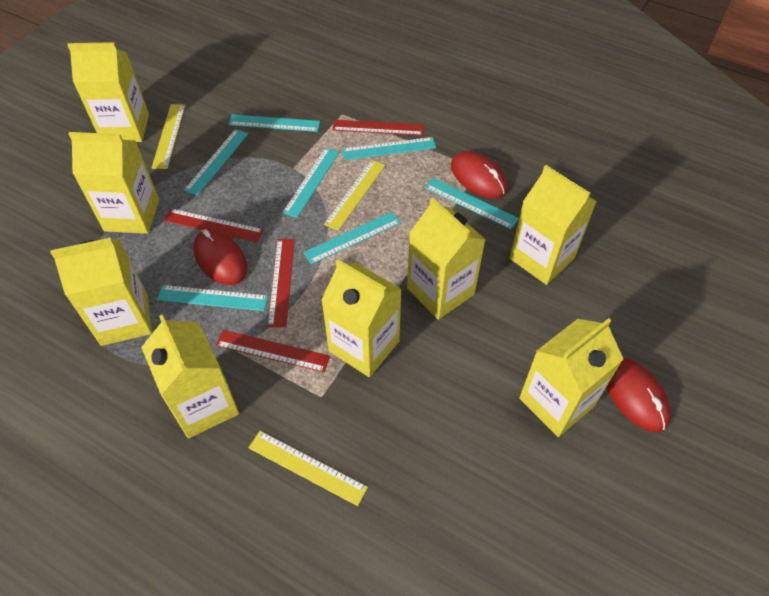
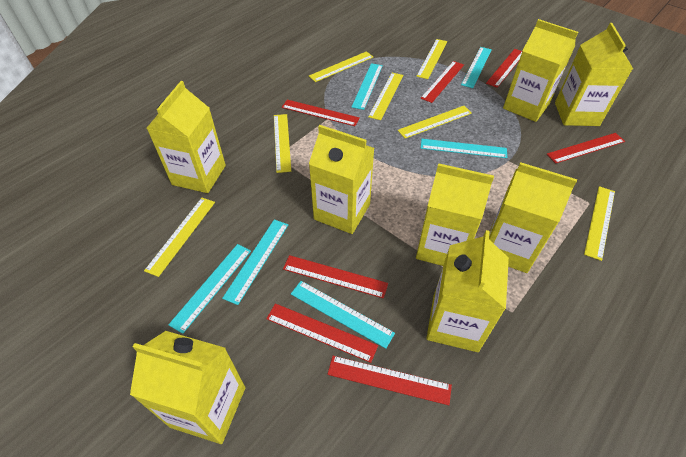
red mouse: [193,229,248,285] [451,151,507,199] [606,358,671,433] = 3 -> none = 0
red ruler: [164,209,264,243] [216,330,330,372] [268,239,295,327] [332,120,424,136] = 4 -> [266,303,378,363] [282,100,360,126] [283,255,388,298] [327,356,452,405] [420,61,464,103] [486,49,522,88] [547,133,625,164] = 7
turquoise ruler: [157,285,268,311] [184,129,248,196] [228,114,320,132] [282,148,340,218] [303,212,401,265] [342,137,436,160] [425,178,519,229] = 7 -> [168,244,251,334] [222,219,288,305] [291,281,395,349] [352,63,383,110] [421,139,508,158] [461,47,492,88] = 6
yellow ruler: [152,104,185,169] [249,431,368,506] [324,160,385,231] = 3 -> [144,198,215,277] [274,114,291,173] [309,51,373,82] [368,73,403,120] [398,106,472,138] [416,39,447,79] [584,186,615,261] = 7

